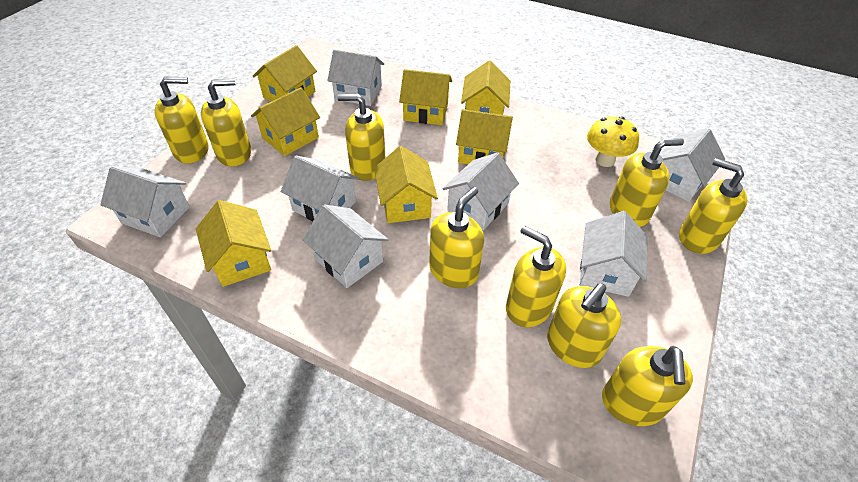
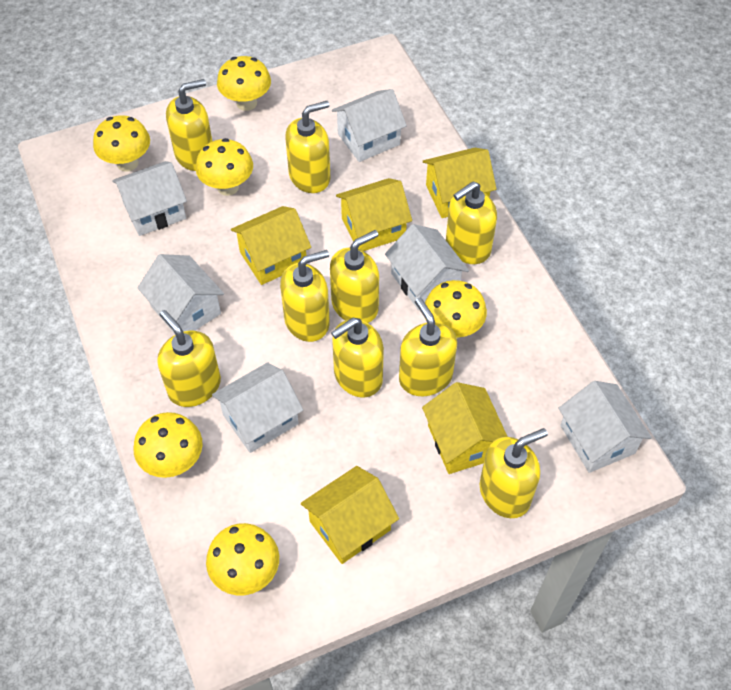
white house: [100,166,190,237] [281,156,359,221] [303,204,389,288] [327,50,384,106] [442,152,519,230] [580,211,647,297] [659,129,725,202] = 7 -> [112,161,187,236] [137,254,224,334] [212,362,303,453] [332,89,407,162] [385,224,469,310] [558,381,652,473] = 6
yellow house: [196,200,271,287] [251,87,320,156] [253,45,317,101] [374,146,438,223] [399,69,452,125] [456,109,513,164] [461,60,510,115] = 7 -> [231,206,311,285] [301,466,399,564] [336,178,412,251] [422,382,508,474] [423,148,496,218] = 5
yellow mushroom: [587,117,639,167] = 1 -> [93,115,150,171] [134,412,203,478] [196,138,253,196] [206,523,279,595] [217,56,271,111] [425,280,487,339] = 6

